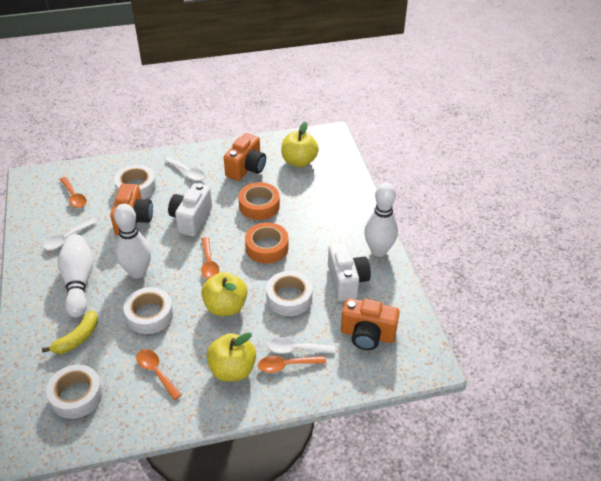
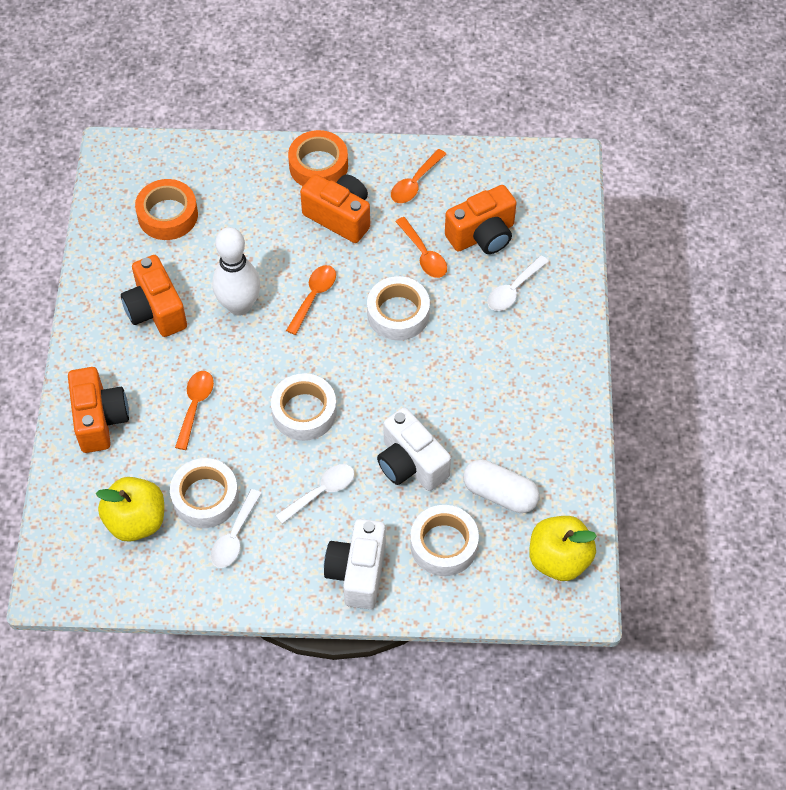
orange camera: [110,184,153,236] [224,133,266,181] [341,298,400,350] = 3 -> [68,367,129,453] [121,255,187,337] [300,174,370,243] [445,185,517,254] = 4
white bowling pin: [58,234,93,318] [114,204,151,278] [364,183,398,257] = 3 -> [212,227,261,316] = 1
white capsule: none = 0 -> [463,459,540,513] = 1
yellow apple: [201,272,247,316] [207,332,256,381] [281,121,319,167] = 3 -> [96,477,164,542] [529,516,597,581] = 2
yellow banana: [42,310,98,354] = 1 -> none = 0

